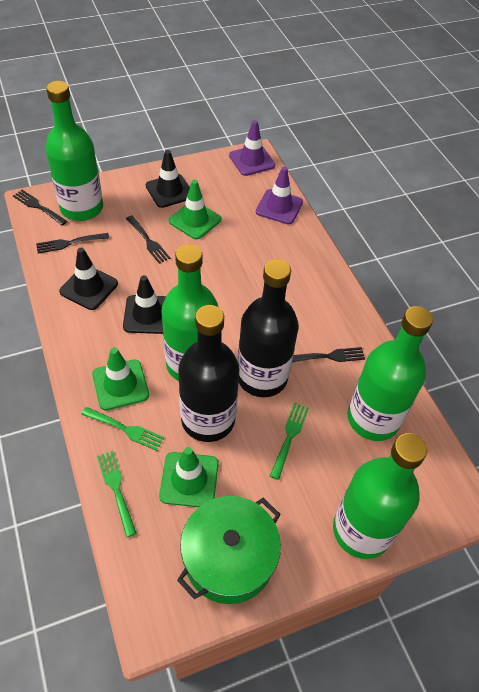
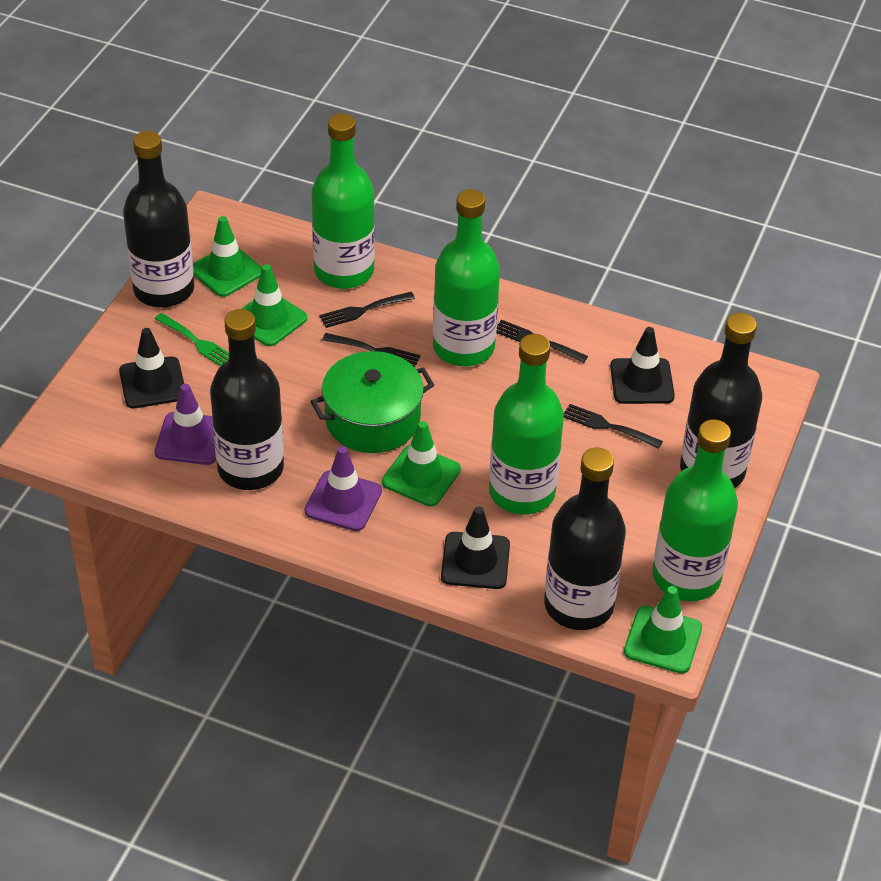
black bottle: [178,305,239,442] [238,259,299,397] = 2 -> [123,131,194,308] [210,309,284,490] [544,447,626,630] [680,313,762,488] = 4
green fork: [81,407,164,451] [97,451,137,537] [270,403,309,480] = 3 -> [155,313,229,366] = 1
green traffic cone: [92,348,149,410] [159,447,219,507] [169,180,221,239] = 3 -> [193,216,262,297] [242,264,307,346] [382,421,461,506] [624,586,702,674] = 4

